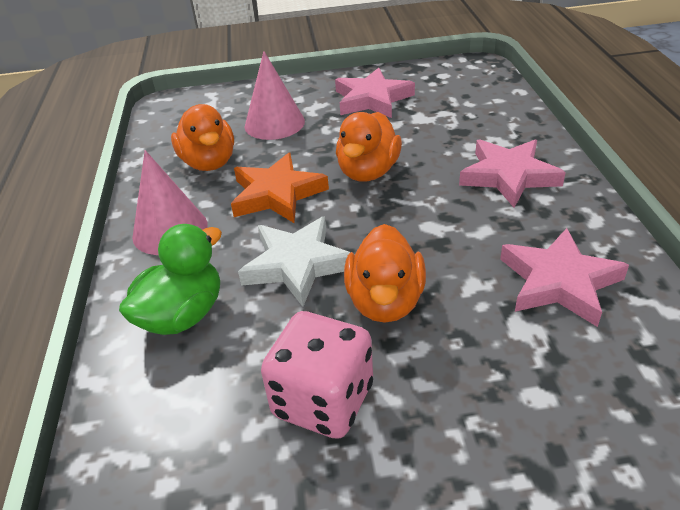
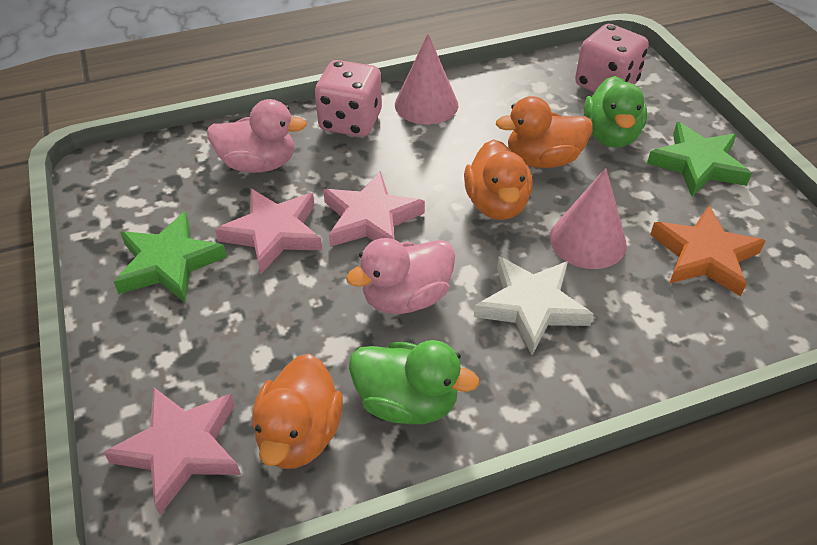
green duck: [119,224,222,335] = 1 -> [349,340,479,424] [584,76,647,148] = 2
green star: none = 0 -> [114,211,227,302] [647,122,752,197] = 2
pink dice: [261,311,373,439] = 1 -> [315,60,382,137] [575,24,649,92] = 2
pink duck: none = 0 -> [207,99,307,173] [346,238,455,314] = 2

